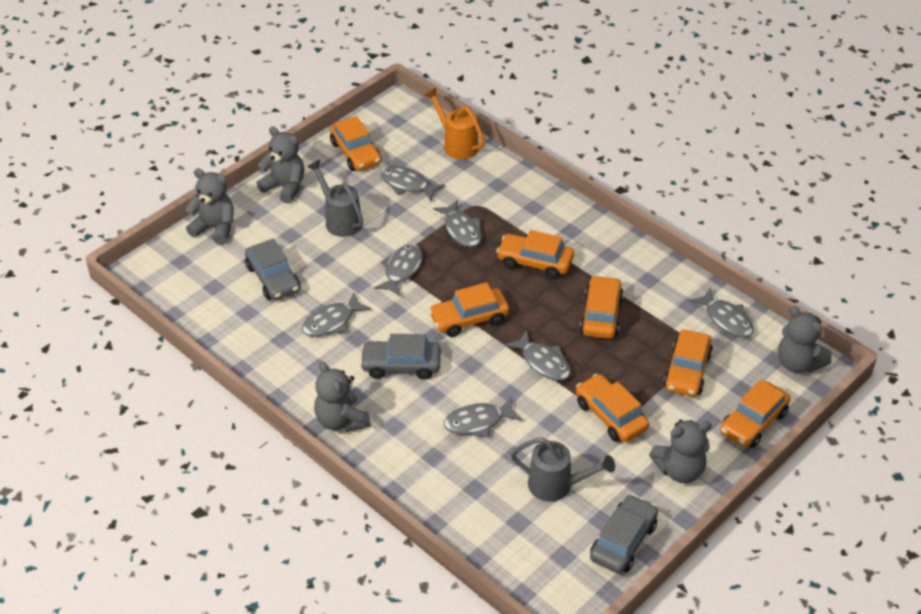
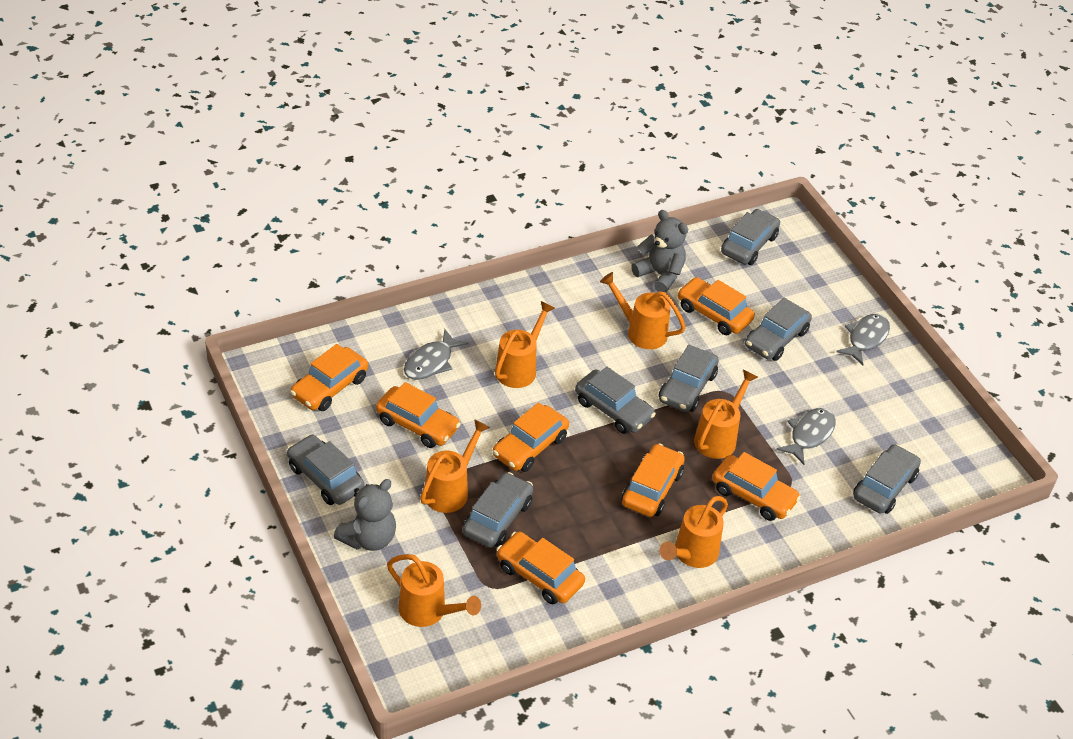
grey car: [245,239,300,300] [360,334,441,380] [590,494,658,574] = 3 -> [287,434,365,505] [463,472,533,548] [575,367,656,434] [659,345,719,412] [721,209,780,265] [745,298,812,361] [853,444,921,514] = 7
grey fish: [302,293,372,337] [374,244,423,297] [380,166,445,201] [433,200,482,247] [444,397,522,437] [505,330,571,381] [689,287,754,338] = 7 -> [404,328,468,380] [776,408,836,465] [836,314,890,365] = 3
grey teddy bear: [185,168,234,245] [257,126,304,203] [314,361,371,432] [649,420,712,483] [778,306,832,373] = 5 -> [334,479,396,551] [631,210,688,292] = 2
grey watering can: [307,160,363,237] [511,437,615,502] = 2 -> none = 0
orange watering can: [425,88,485,159] = 1 -> [387,554,481,627] [420,419,490,513] [495,301,555,388] [600,272,686,349] [659,496,728,568] [694,369,758,459] = 6

